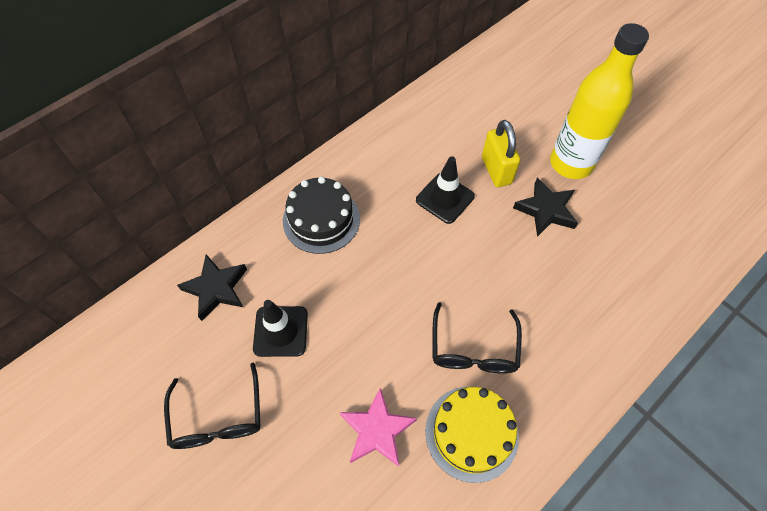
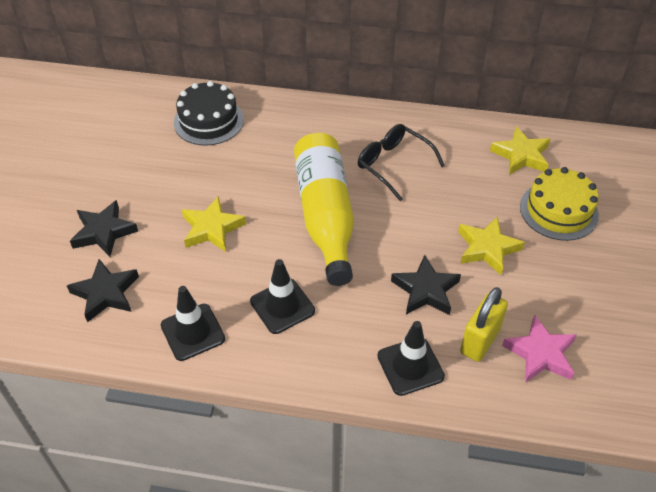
black glasses: [164,363,260,449] [433,302,522,374] = 2 -> [358,124,445,201] = 1
black star: [177,254,247,321] [513,178,578,237] = 2 -> [67,259,139,322] [70,200,138,257] [391,255,461,315] = 3
black traffic cone: [253,300,308,357] [416,156,475,224] = 2 -> [161,286,225,361] [250,259,315,334] [377,321,445,396] = 3
yellow star: none = 0 -> [182,196,246,252] [458,216,525,275] [490,127,550,175] = 3

